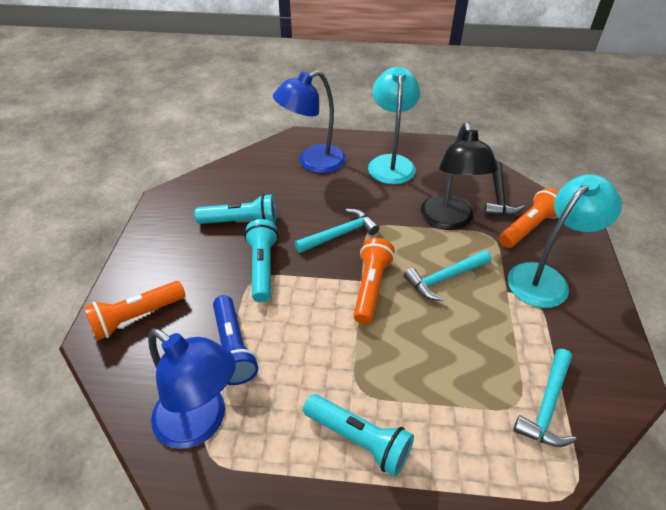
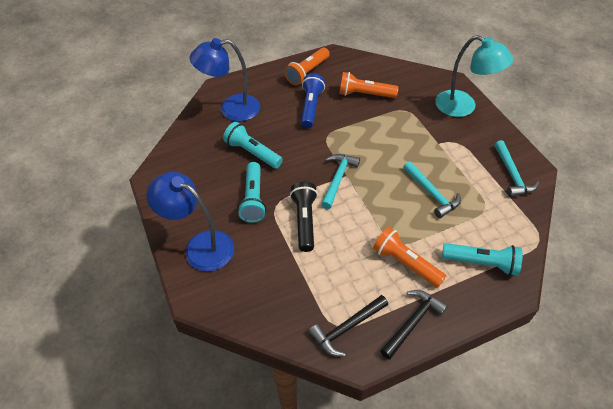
black flashlight: none = 0 -> [290,182,318,252] = 1
black hammer: [484,161,525,216] = 1 -> [309,295,388,356] [380,290,448,360] = 2
black lamp: [421,122,498,230] = 1 -> none = 0
turquoise lamp: [368,67,420,184] [508,174,622,308] = 2 -> [435,35,513,117] = 1

